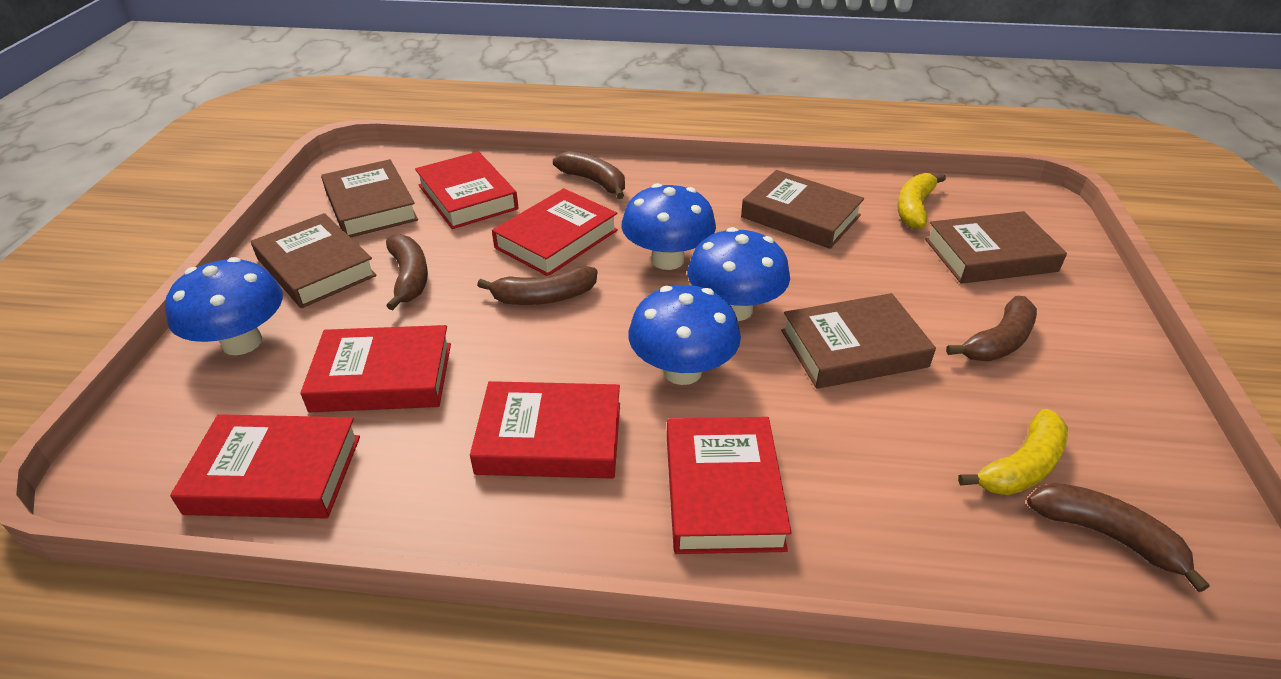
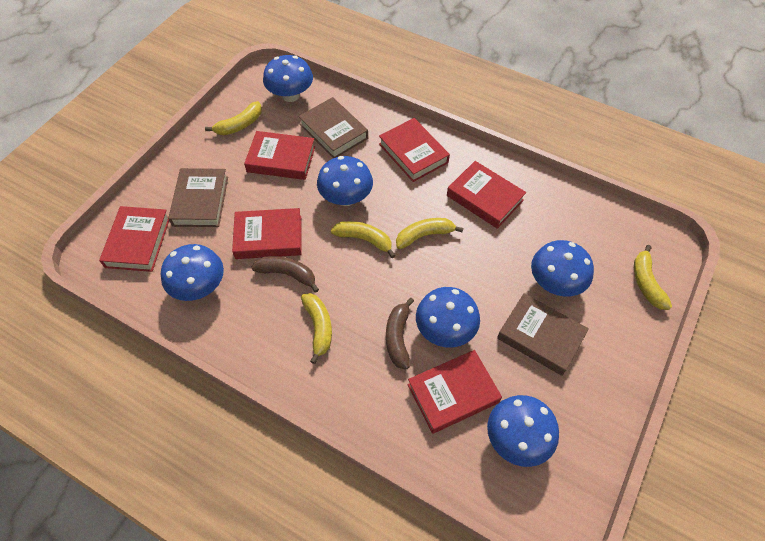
blue mushroom: [165,257,283,355] [621,183,716,270] [628,285,741,385] [687,227,790,321] = 4 -> [161,244,224,301] [263,55,313,102] [317,156,373,206] [416,287,480,348] [487,395,559,467] [531,240,594,297] = 6
brown banana: [386,234,428,310] [477,266,597,305] [553,151,625,199] [946,296,1037,361] [1027,483,1210,592] = 5 -> [251,256,319,293] [386,298,414,370] = 2
brown book: [251,213,377,308] [321,159,418,237] [741,170,864,249] [781,293,936,389] [925,211,1067,284] = 5 -> [168,168,228,227] [298,97,368,158] [497,293,589,376] = 3
yellow banana: [897,173,946,229] [958,409,1068,495] = 2 -> [205,101,262,135] [301,293,332,364] [331,221,396,258] [396,218,463,249] [634,245,672,310] = 5

